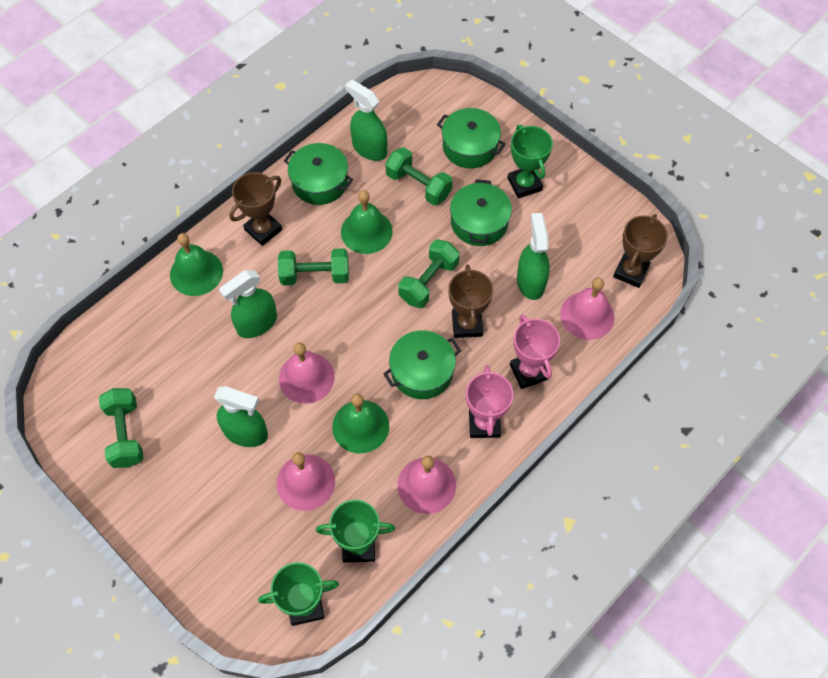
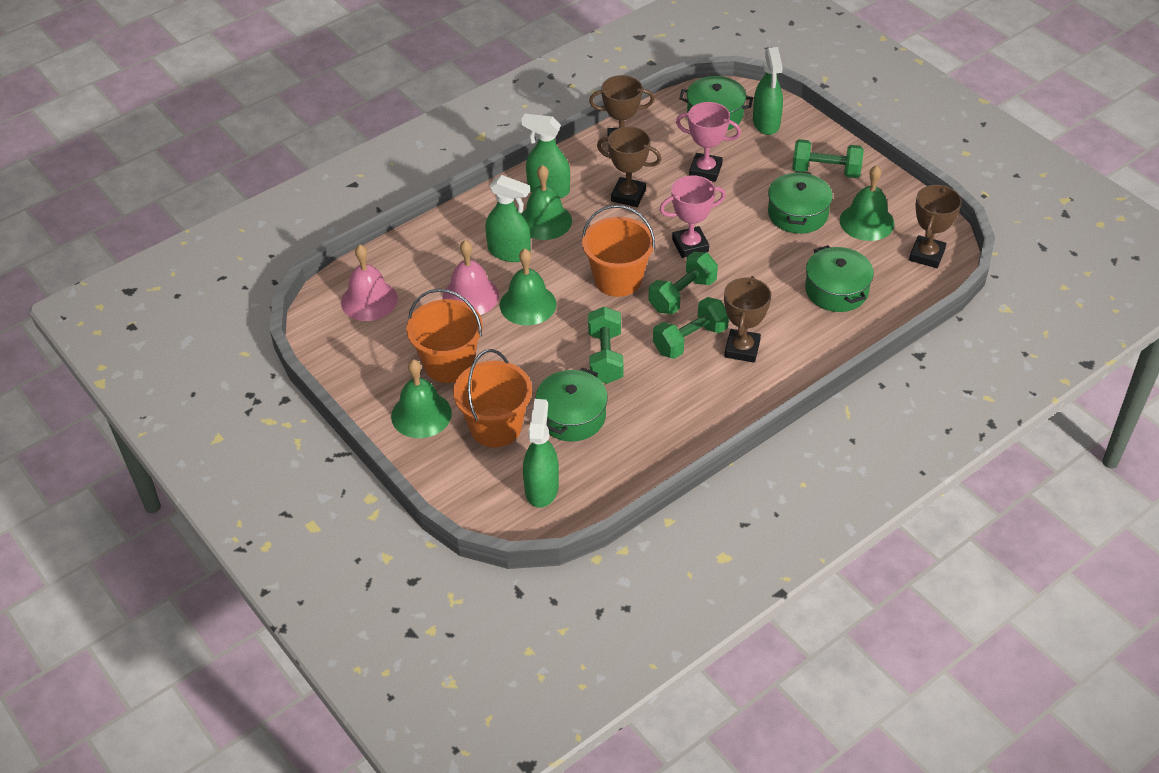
brown trophy: [229,172,282,246] [449,265,493,338] [613,214,668,288] = 3 -> [589,75,655,151] [597,127,662,207] [724,276,771,363] [909,185,962,268] = 4
green bell: [170,233,223,296] [332,393,389,453] [341,190,393,254] = 3 -> [391,359,452,438] [500,249,557,325] [521,165,572,240] [840,165,895,241] = 4
green trophy: [258,562,339,626] [316,500,395,562] [508,124,553,198] = 3 -> none = 0
orange bucket: none = 0 -> [406,289,483,383] [453,349,532,447] [582,205,655,297] = 3
pink bell: [277,452,335,511] [279,343,335,404] [397,455,456,514] [560,278,614,340] = 4 -> [341,245,398,321] [443,240,499,315] = 2

